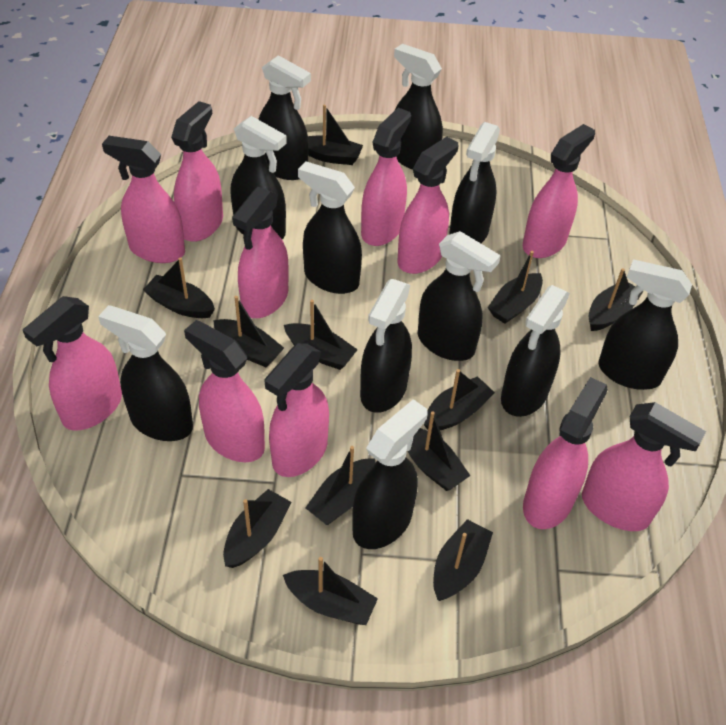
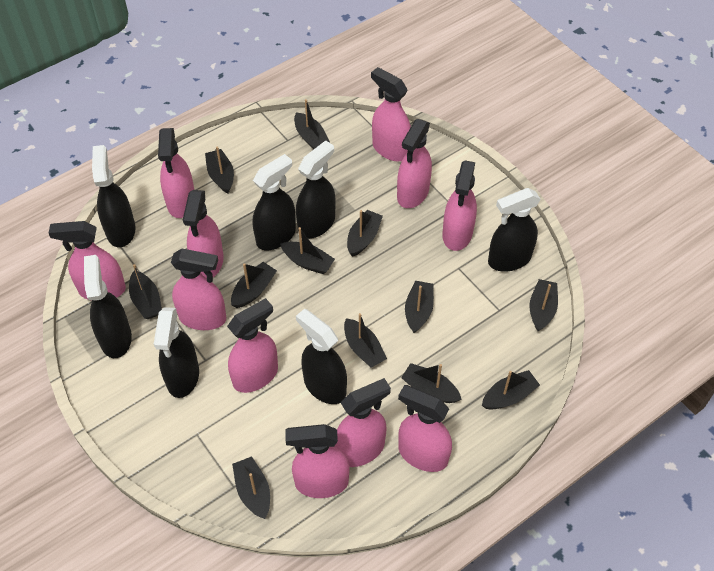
black spray bottle: [98,305,193,441] [230,116,287,239] [258,55,311,180] [298,161,362,294] [352,399,428,549] [360,279,412,413] [394,44,443,170] [418,231,501,361] [449,122,500,243] [501,285,570,417] [598,259,692,390] = 11 -> [84,255,132,358] [92,145,136,247] [154,307,199,398] [253,154,296,251] [296,140,336,239] [296,309,347,404] [488,188,541,271] = 7

